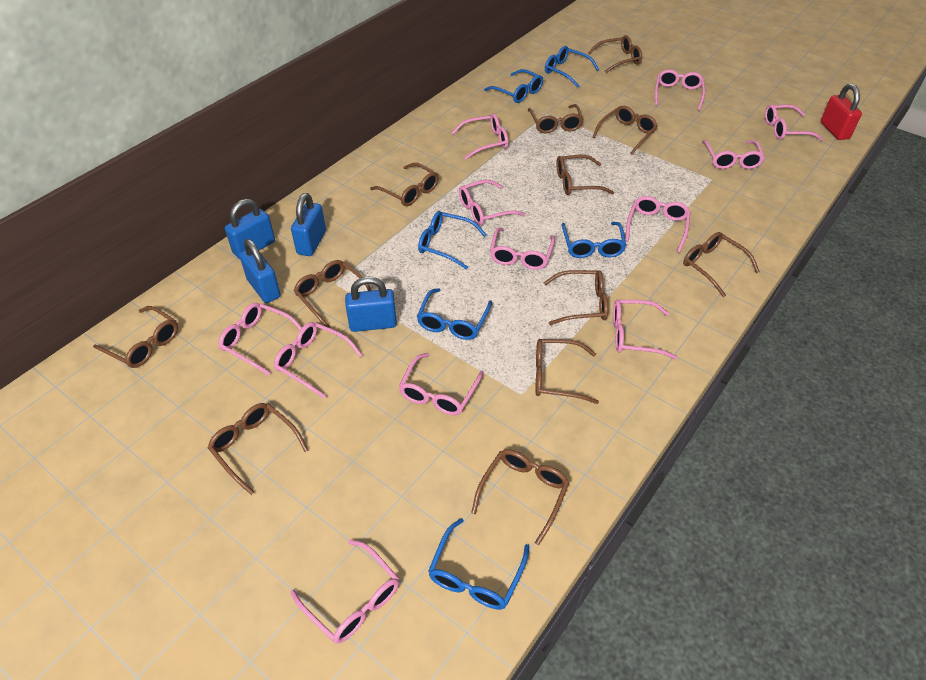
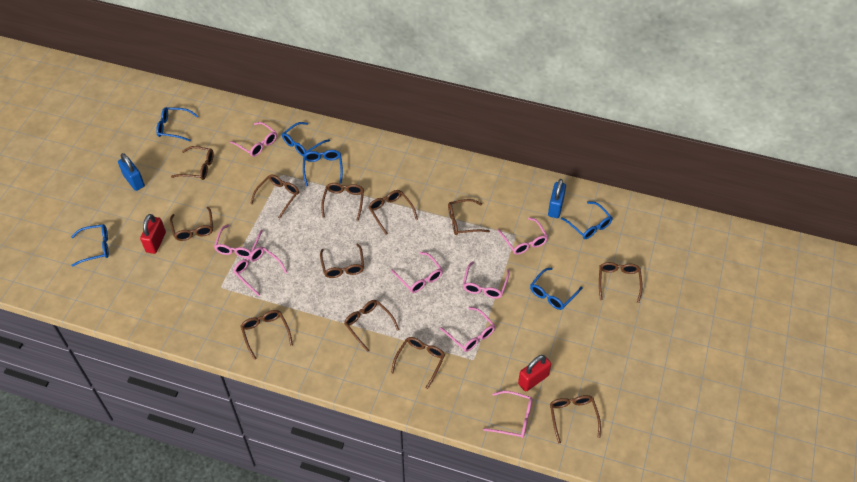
blue padlock: [225,199,275,259] [239,239,281,303] [291,193,326,256] [345,277,397,332] = 4 -> [118,153,145,191] [548,179,566,218] = 2
pink glasses: [218,303,302,376] [274,322,363,399] [291,540,399,644] [399,353,484,415] [452,114,508,159] [459,180,525,225] [490,228,555,270] [613,300,677,359] [625,196,690,252] [655,70,705,111] [702,140,765,169] [765,104,823,141] = 12 -> [214,224,263,258] [230,122,277,157] [233,247,288,296] [391,252,443,293] [440,307,495,352] [463,262,509,299] [483,391,533,438] [497,217,548,255] = 8
red padlock: [821,83,862,140] = 1 -> [140,214,166,254] [518,355,551,391] = 2

